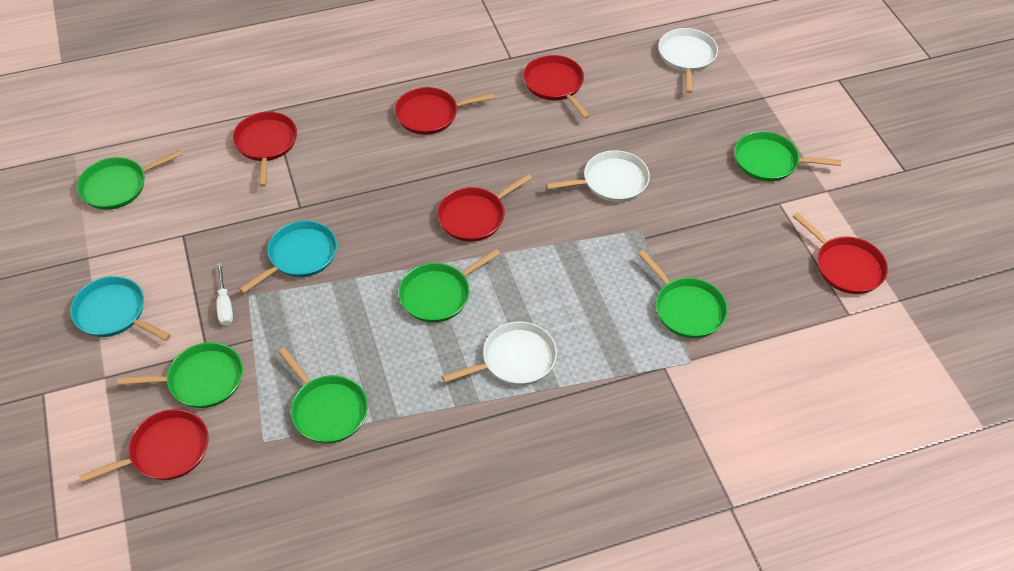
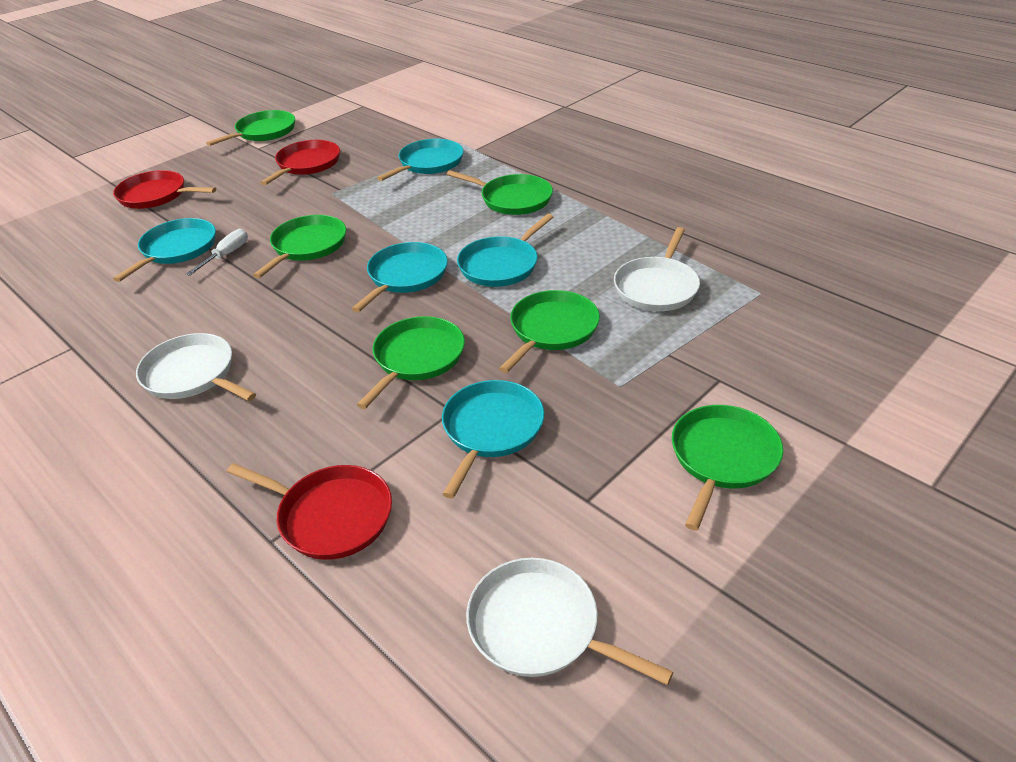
red pan: [79,409,209,483] [233,112,297,187] [395,87,495,135] [437,173,532,242] [523,55,590,119] [793,212,888,294] = 6 -> [113,170,216,209] [227,463,392,560] [260,140,340,185] = 3
turquoise pan: [70,276,171,341] [239,220,337,293] = 2 -> [113,218,216,282] [352,242,448,312] [377,139,464,181] [442,380,544,499] [457,214,553,287] = 5

